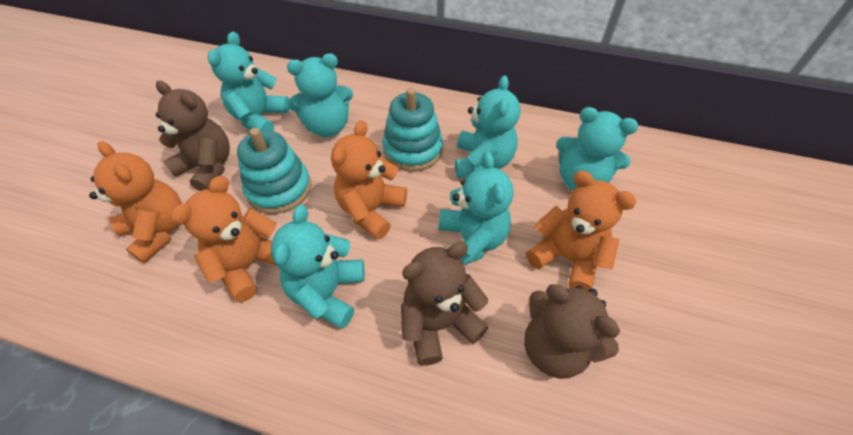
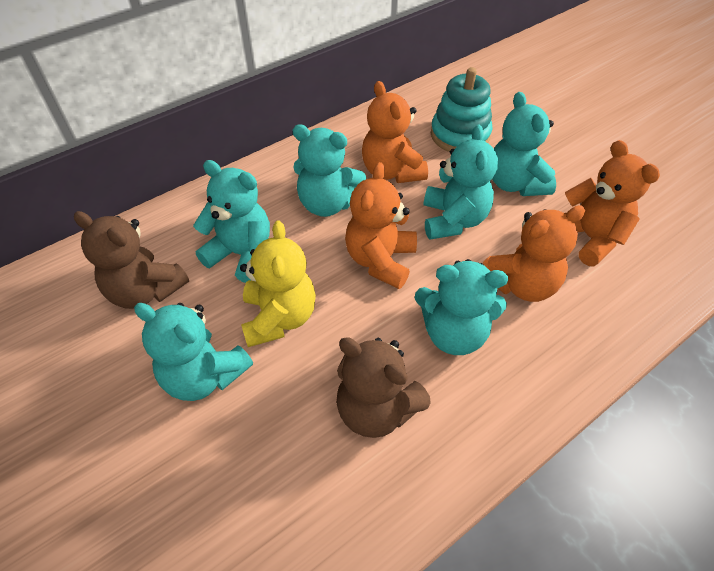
brown teddy bear: [155,81,230,191] [401,242,488,366] [524,285,620,379] = 3 -> [74,211,189,309] [336,337,431,438] = 2
turquoise stacking toy: [237,128,311,214] [382,88,443,172] = 2 -> [431,67,493,152] = 1
yellow teddy bear: none = 0 -> [240,221,316,347] = 1

